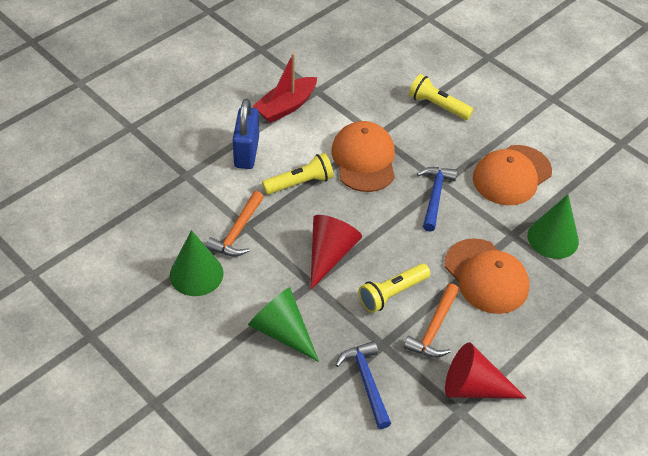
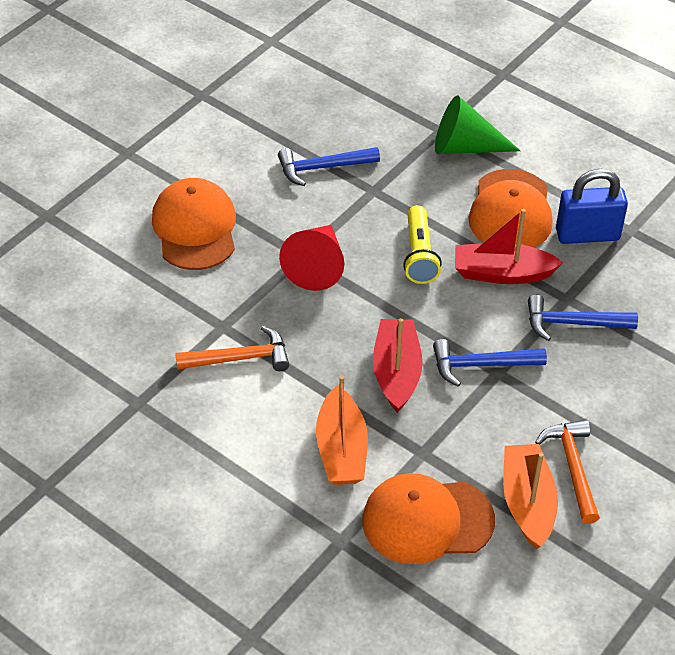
blue hammer: [335,341,391,429] [417,167,457,232] = 2 -> [278,147,380,186] [433,339,547,387] [528,295,638,341] = 3
green cone: [170,230,224,296] [248,287,319,362] [527,194,579,259] = 3 -> [435,95,520,154] = 1
orange boat: none = 0 -> [316,375,368,485] [503,444,558,549] = 2
red boat: [253,53,317,123] = 1 -> [373,318,423,413] [455,209,564,284] = 2
red cone: [310,215,362,290] [445,342,526,398] = 2 -> [279,225,344,291] = 1
yellow flashlight: [262,153,334,195] [358,263,430,313] [409,74,474,120] = 3 -> [403,205,442,284] = 1

